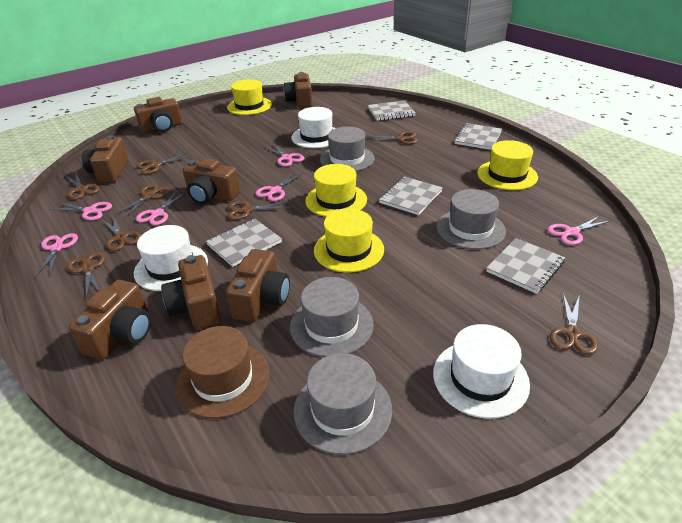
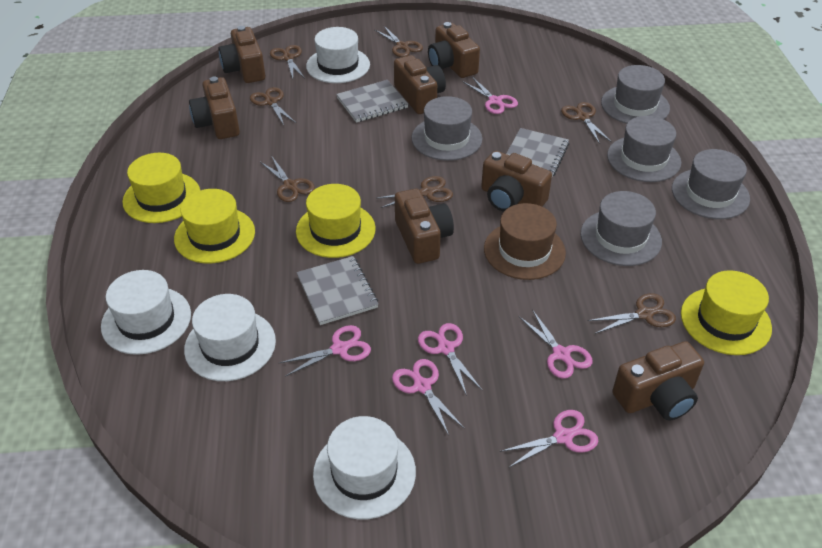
brown scissors: [66,173,99,200] [67,252,105,299] [101,215,141,251] [115,184,170,218] [136,153,191,175] [228,201,290,220] [366,131,417,144] [550,293,598,355] = 8 -> [250,87,296,125] [260,157,315,202] [270,45,305,78] [374,26,423,57] [376,176,453,208] [561,102,611,144] [588,293,676,334] = 7
grey hat: [290,277,374,357] [294,353,392,455] [320,127,375,171] [437,189,506,250] = 4 -> [412,96,482,161] [581,191,662,266] [601,65,670,124] [607,116,681,182] [672,149,750,219] = 5
grey notebook: [206,218,282,267] [368,100,415,121] [379,176,443,215] [454,123,502,150] [486,238,565,294] = 5 -> [297,256,378,325] [336,80,408,123] [506,128,569,177] = 3
white hat: [134,225,208,291] [291,107,335,148] [433,324,530,419] = 3 -> [101,270,191,355] [184,294,276,381] [306,27,370,83] [313,416,416,519] = 4

